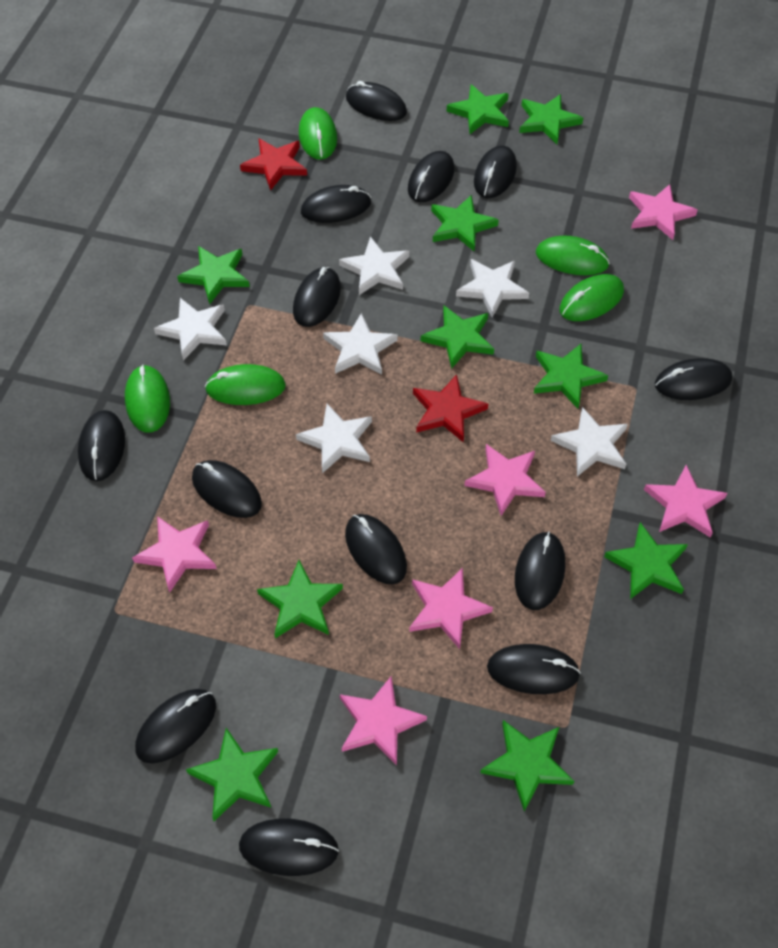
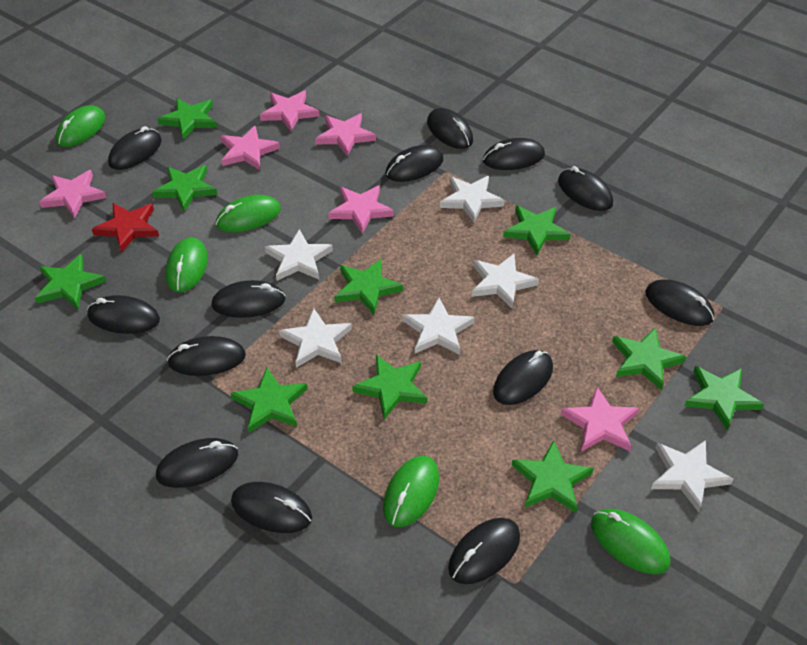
red star: [240,138,307,191] [413,374,488,442] = 2 -> [92,203,159,252] = 1

